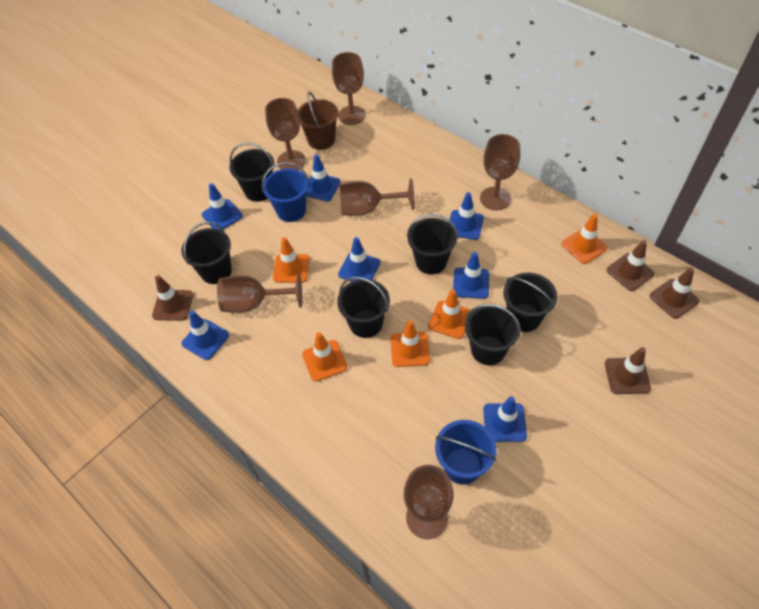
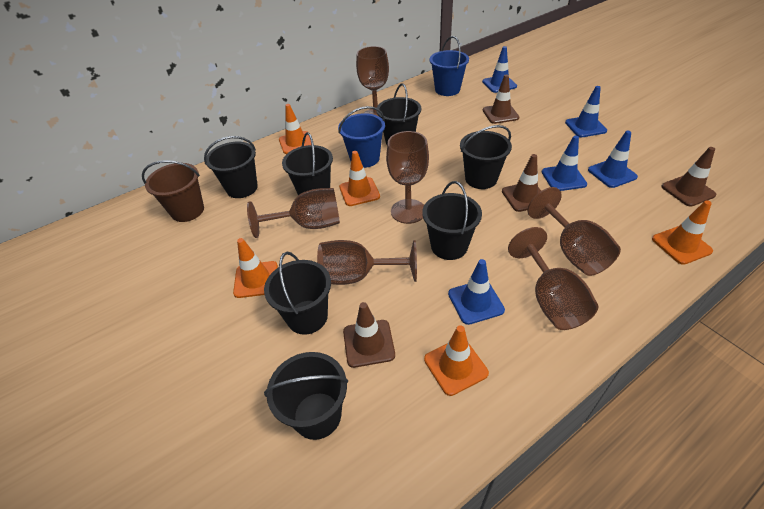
black bucket: [181,222,232,284] [229,143,274,202] [337,277,390,338] [407,214,458,274] [465,304,521,365] [504,273,557,332] = 6 -> [204,136,258,198] [264,252,331,335] [264,352,348,440] [282,132,333,195] [376,84,421,144] [422,181,482,260] [460,125,512,189] = 7
blue traffic cone: [181,310,229,360] [202,183,243,230] [306,154,341,202] [338,237,381,282] [450,192,484,240] [453,252,489,299] [483,396,527,442] = 7 -> [448,259,505,325] [482,46,517,93] [542,135,587,191] [565,86,607,137] [588,131,638,188] = 5

